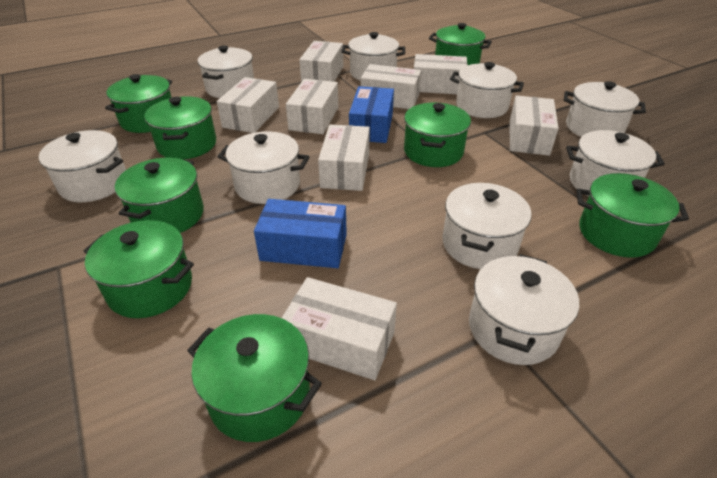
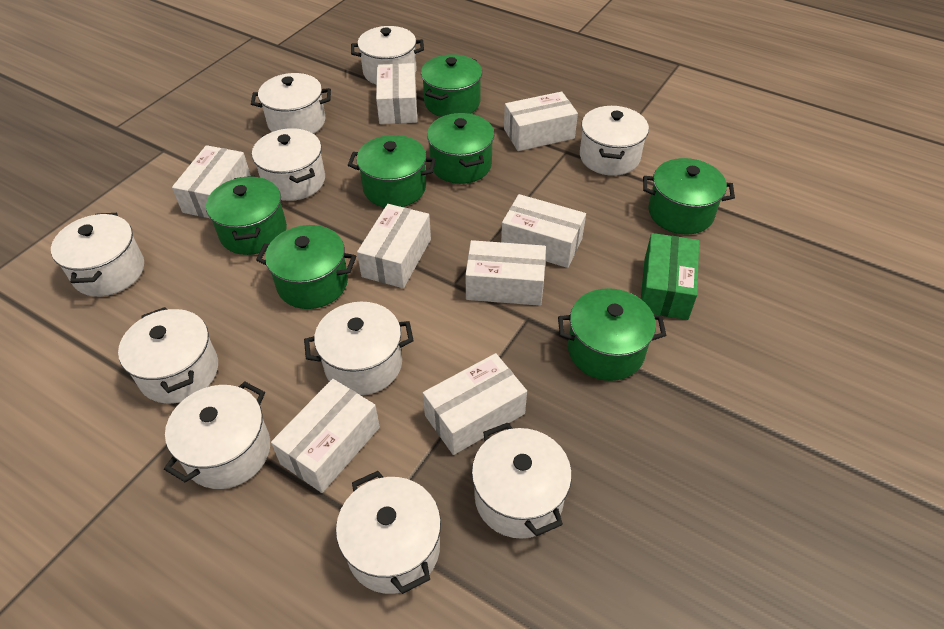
blue box: [254,199,347,268] [349,86,394,143] = 2 -> none = 0
green box: none = 0 -> [641,233,699,320] = 1
green pot: [84,220,194,318] [105,74,172,133] [115,158,204,233] [144,96,216,159] [187,314,322,442] [404,102,471,167] [429,23,492,65] [576,173,689,258] = 8 -> [206,176,287,255] [256,225,356,309] [348,135,436,207] [421,54,482,117] [427,113,494,184] [558,288,666,381] [643,158,735,234] = 7
white pot: [39,130,126,202] [198,45,254,98] [217,131,309,204] [342,32,405,81] [443,183,532,269] [450,62,524,118] [469,254,579,365] [564,81,646,137] [566,130,665,197] = 9 -> [51,213,144,297] [118,307,218,404] [164,381,270,489] [251,73,331,134] [252,128,325,201] [304,302,414,395] [336,471,441,594] [351,26,424,85] [472,422,572,539] [580,106,649,176] = 10

